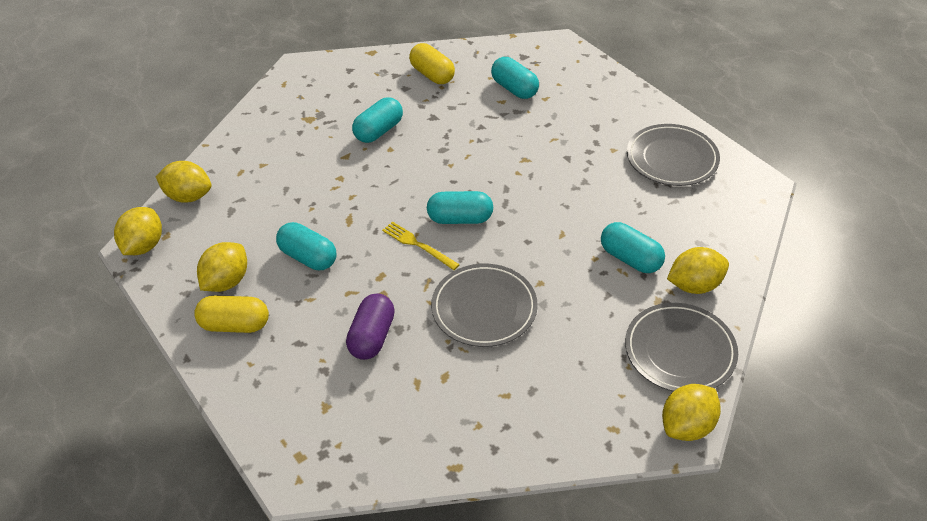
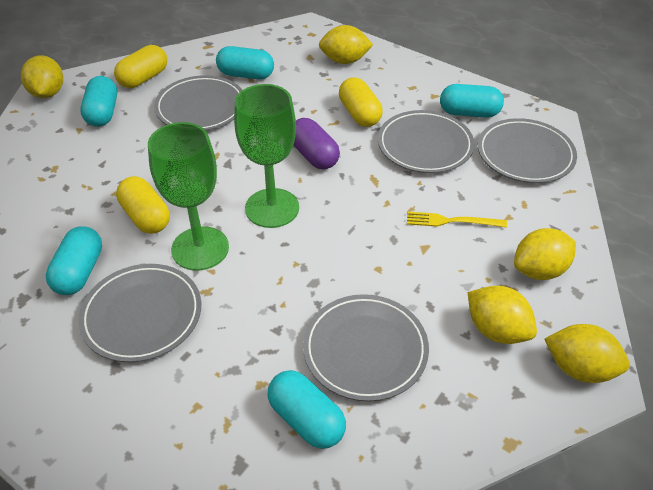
green goblet: none = 0 -> [148,122,229,271] [234,84,299,228] = 2
grey plate: [431,264,538,347] [625,303,738,392] [627,124,720,186] = 3 -> [78,264,201,362] [154,75,242,131] [303,294,429,402] [378,110,474,173] [478,118,577,183] = 5
yellow capsule: [194,295,269,333] [409,43,455,84] = 2 -> [114,45,167,88] [116,176,170,234] [339,77,383,127] = 3

